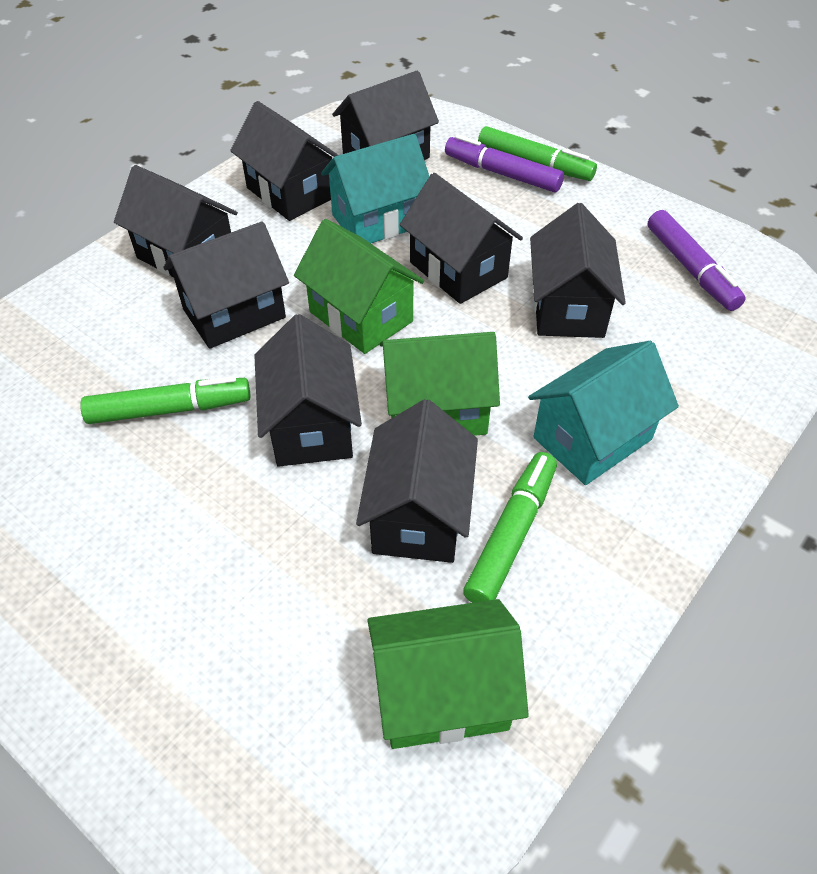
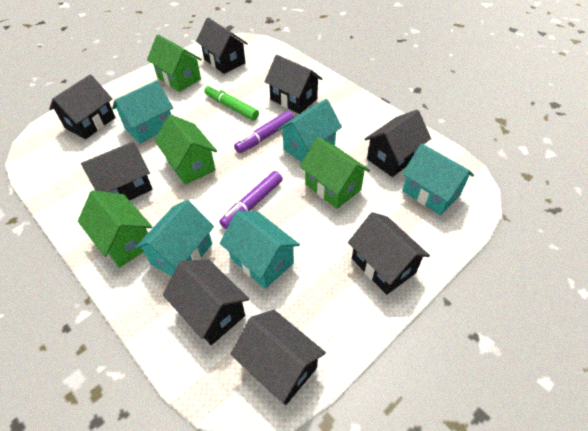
green house: [294,219,424,354] [367,599,529,749] [380,332,500,436] = 3 -> [78,190,152,268] [147,35,202,92] [155,115,217,185] [300,137,370,209] = 4
green marker: [80,376,251,424] [463,452,557,603] [478,126,597,181] = 3 -> [204,85,259,121] = 1
turquoise house: [321,134,429,243] [528,341,679,485] = 2 -> [112,80,173,144] [135,200,214,276] [220,210,300,289] [277,99,342,162] [402,144,474,215] = 5

